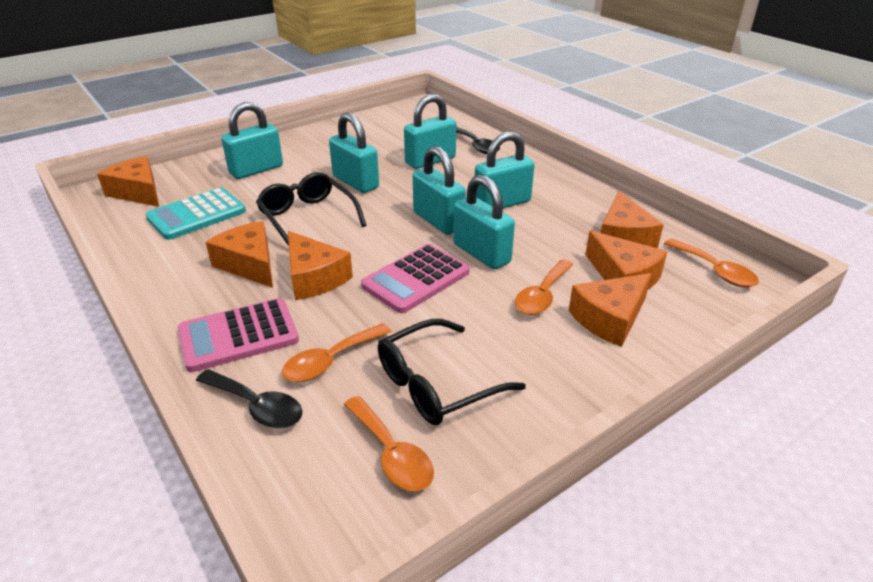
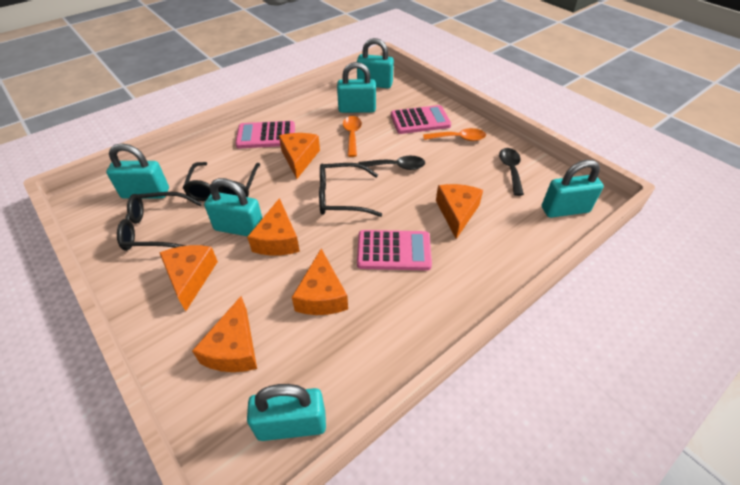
black glasses: [256,172,366,246] [378,319,526,425] = 2 -> [117,192,202,251] [183,162,260,201] [319,163,382,217] = 3
orange spoon: [282,323,392,382] [344,396,434,491] [515,260,574,315] [664,238,759,287] = 4 -> [343,116,362,157] [423,128,486,141] = 2
pink calculator: [178,298,299,372] [361,244,470,313] = 2 -> [235,121,295,149] [357,230,432,271] [391,105,451,134] = 3
turquoise calculator: [145,187,246,240] = 1 -> none = 0

